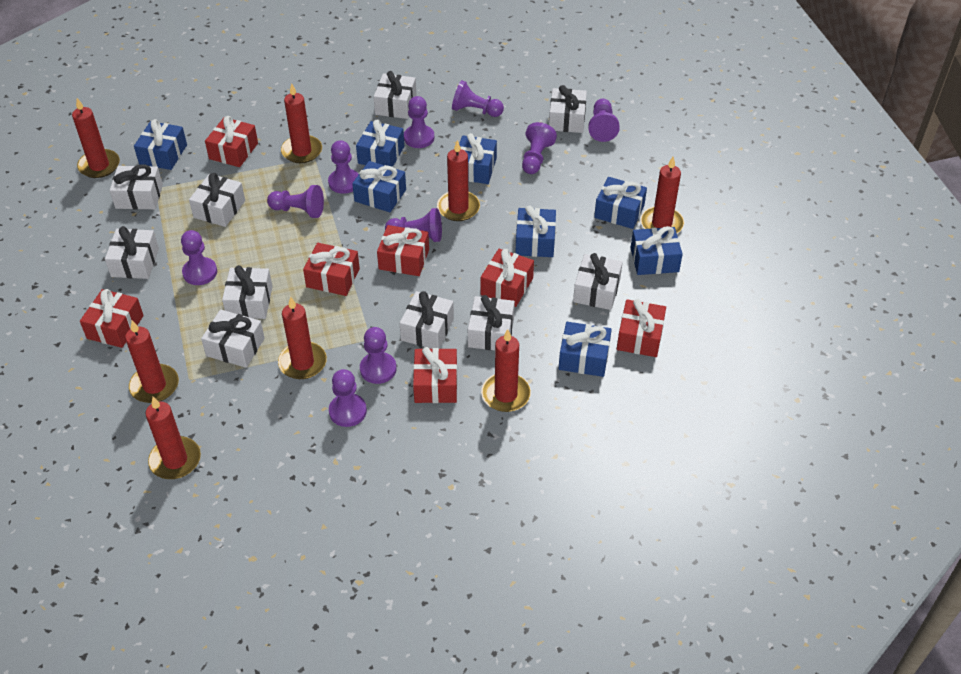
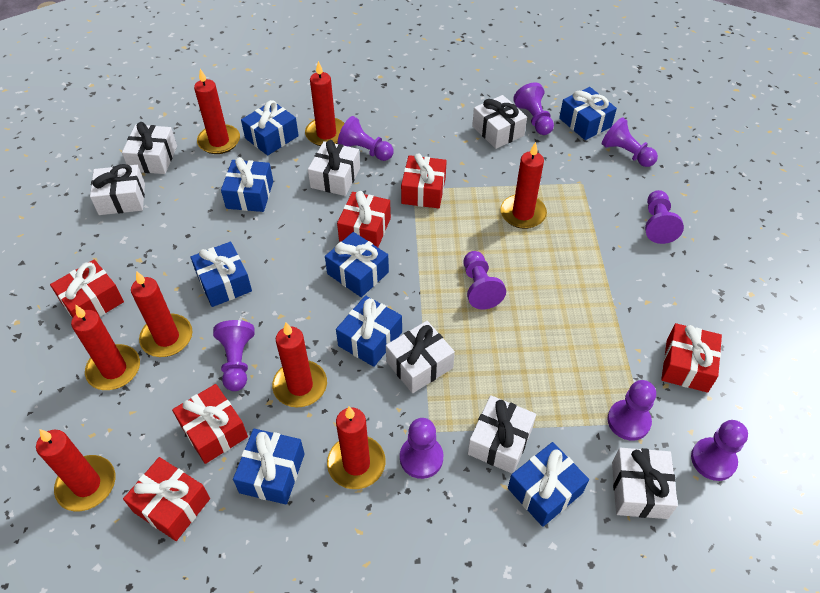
purple pawn: [181,230,217,285] [267,185,324,218] [328,140,359,194] [329,369,367,427] [360,327,397,384] [385,208,442,242] [404,96,434,148] [452,80,504,117] [522,122,557,174] [588,99,620,142] = 10 -> [213,320,255,391] [338,116,393,161] [400,418,443,479] [464,251,506,309] [513,82,554,135] [602,117,658,167] [607,380,656,441] [645,190,684,244] [691,420,748,481] = 9
red gift: [80,289,144,348] [205,116,258,167] [303,243,360,296] [377,225,429,276] [413,347,457,403] [481,249,534,307] [617,299,666,357] = 7 -> [50,260,124,318] [123,457,210,541] [172,384,248,464] [337,191,391,247] [401,153,447,208] [661,323,722,393] = 6
white gift: [105,226,159,279] [109,164,163,209] [189,173,245,227] [201,310,265,368] [222,265,273,319] [374,71,417,119] [400,291,454,349] [468,295,515,351] [549,85,587,133] [573,253,623,310] = 10 -> [90,164,145,215] [122,122,177,174] [308,140,360,196] [386,321,455,393] [468,395,536,473] [472,95,527,149] [612,448,678,519] = 7

